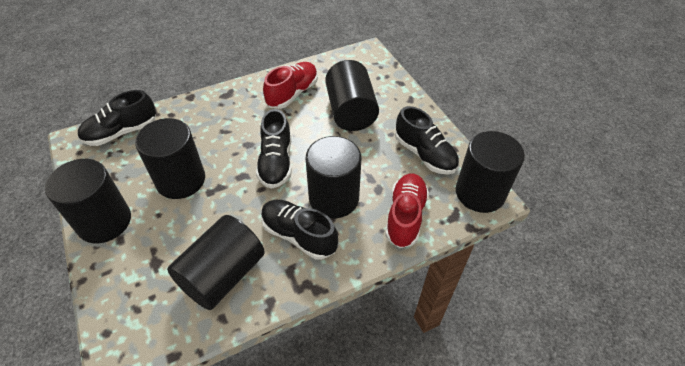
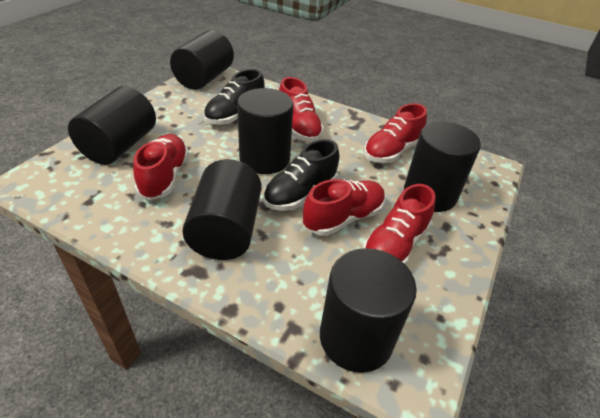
black shoe: [78,90,156,146] [256,109,292,189] [261,200,338,260] [395,106,459,175] = 4 -> [204,69,265,125] [263,139,339,211] = 2
red shoe: [263,62,318,109] [385,174,429,248] = 2 -> [133,134,189,200] [279,77,324,142] [303,179,385,236] [363,184,435,265] [364,103,427,163] = 5

